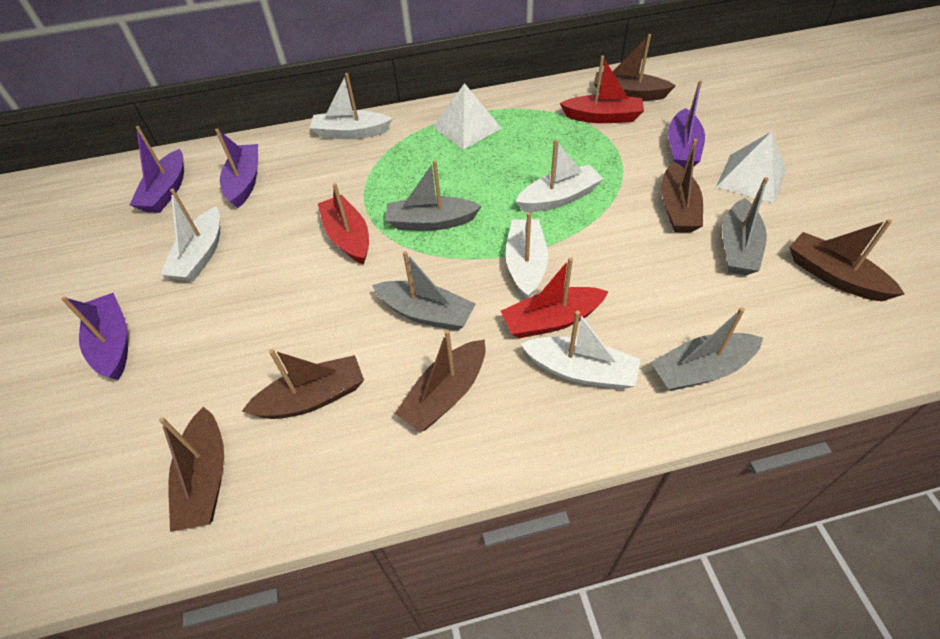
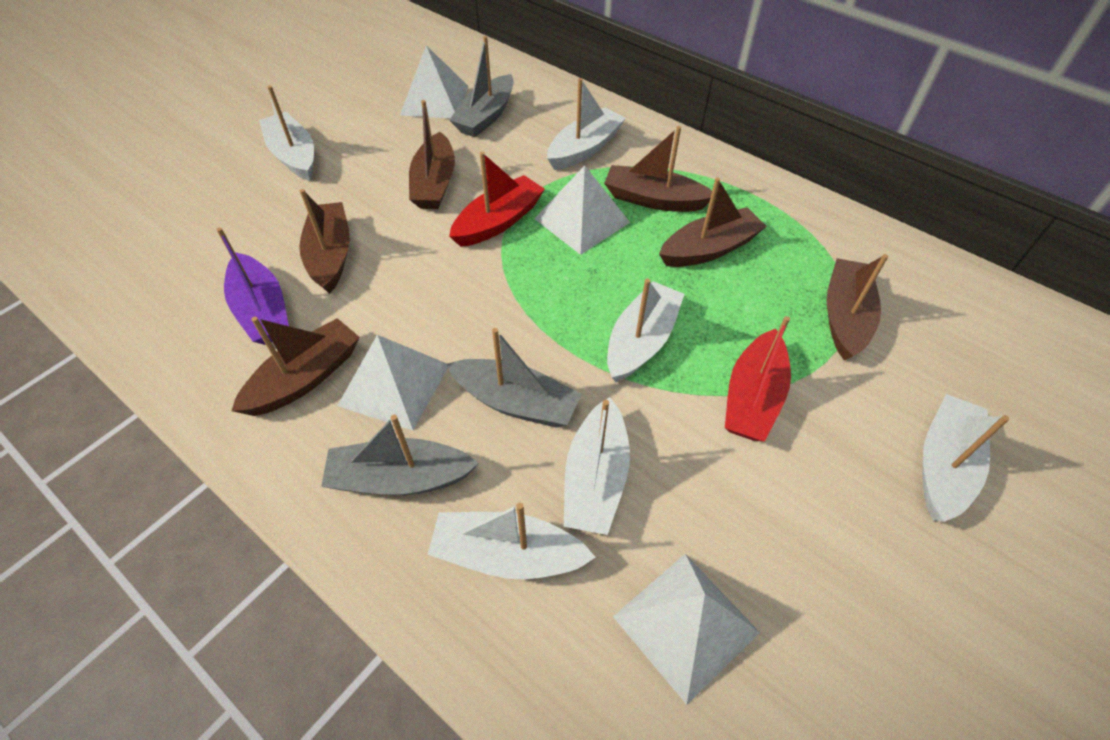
grey boat: [372,251,475,331] [386,160,482,231] [651,307,763,391] [722,177,769,275] = 4 -> [321,415,479,495] [447,328,582,428] [449,36,514,137] = 3
purple boat: [61,293,128,380] [130,126,184,213] [215,128,258,208] [668,80,705,168] = 4 -> [216,227,289,345] = 1
red boat: [318,183,369,264] [501,257,609,338] [560,56,644,123] = 3 -> [449,152,545,247] [725,316,791,442] = 2
white boat: [160,188,220,282] [310,73,393,139] [505,212,548,299] [515,139,603,212] [521,311,641,389] = 5 -> [259,85,314,181] [428,503,596,579] [547,78,626,170] [564,397,630,535] [607,279,685,382] [923,394,1009,522] = 6
white pyramid: [433,83,502,150] [716,132,786,203] = 2 -> [337,335,448,430] [400,45,468,119] [534,166,630,255] [613,554,760,705] = 4

